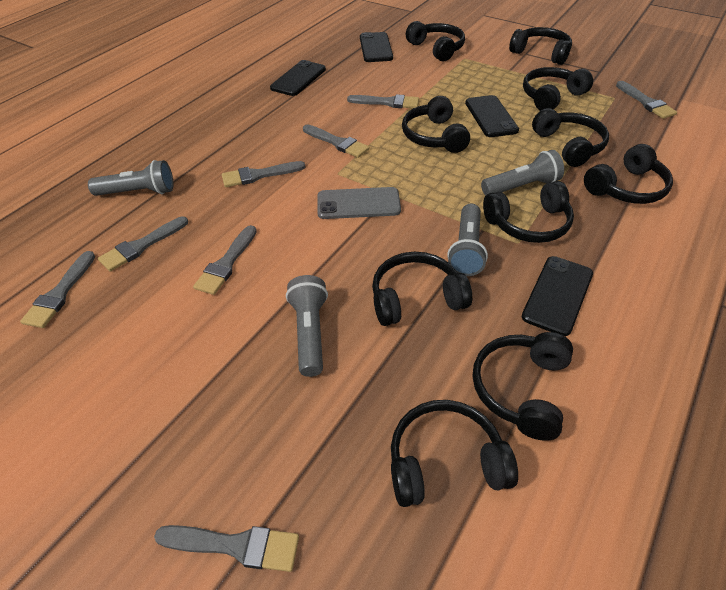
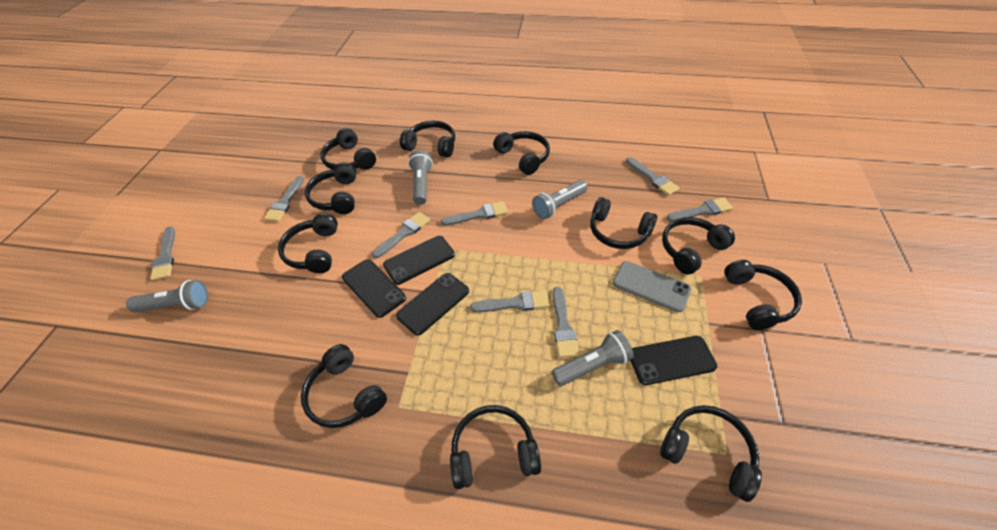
black headphones: [372,252,472,326] [391,400,518,507] [402,96,470,153] [406,21,465,61] [473,332,573,441] [483,181,574,243] [509,27,572,65] [523,67,593,111] [532,108,609,167] [584,144,673,204] = 10 -> [278,213,338,273] [301,344,387,428] [305,162,356,214] [321,128,376,170] [400,121,455,158] [450,405,541,489] [493,131,550,175] [590,197,658,249] [660,405,762,502] [662,217,735,275] [724,260,802,330] = 11

